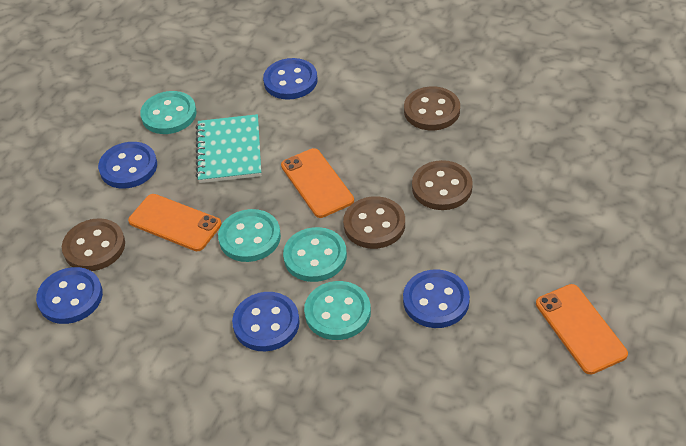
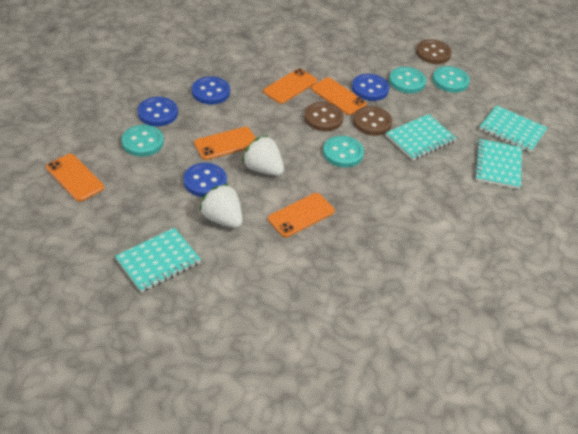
blue button: [36,267,103,324] [98,142,157,189] [232,292,300,351] [263,58,317,100] [403,269,470,328] = 5 -> [138,97,178,126] [184,163,227,197] [192,76,230,105] [352,74,389,101] = 4
brown button: [62,218,125,271] [343,196,405,249] [404,86,460,130] [412,160,473,210] = 4 -> [304,102,343,131] [353,106,392,136] [416,39,452,64] = 3
orange phone: [128,194,221,251] [281,148,354,218] [536,284,628,374] = 3 -> [46,154,104,202] [194,127,256,160] [263,68,317,104] [268,193,335,237] [311,77,367,115] = 5
turquoise notebook: [196,114,261,183] = 1 -> [115,228,201,293] [386,114,456,160] [474,139,522,189] [480,105,547,153] = 4
white strawberry: none = 0 -> [199,184,243,228] [242,135,284,176] = 2

